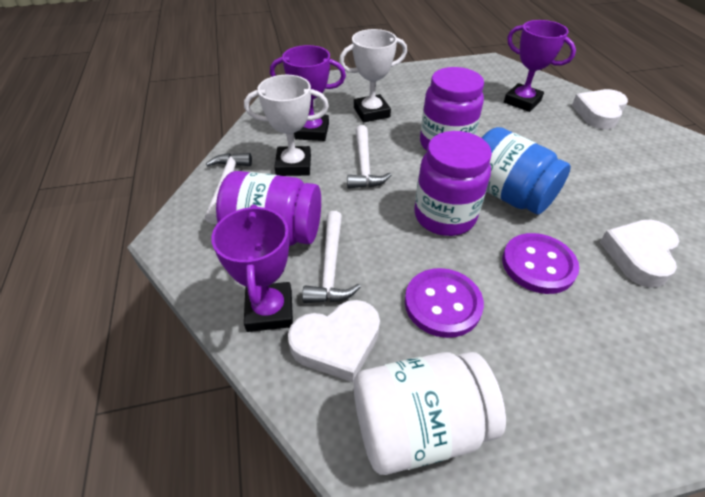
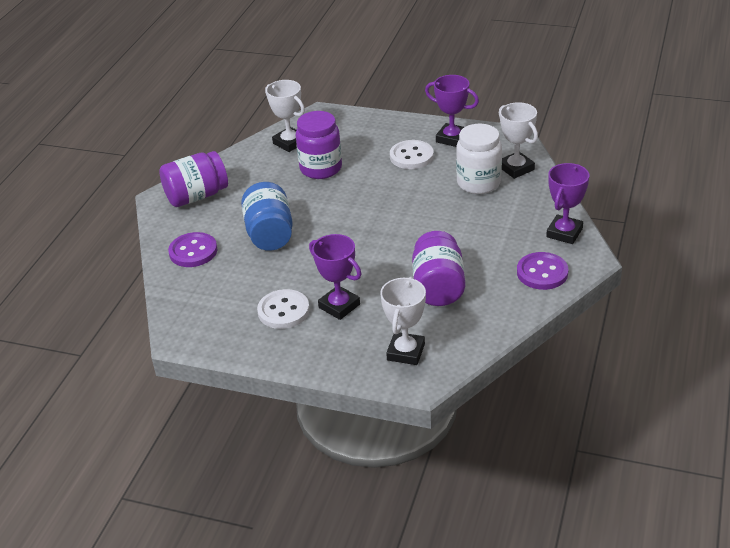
white button: none = 0 -> [257,289,310,329] [390,140,434,169] = 2
white hammer: [205,153,252,224] [302,211,361,303] [347,125,391,189] = 3 -> none = 0
white heart: [288,300,380,382] [572,89,628,129] [600,220,679,288] = 3 -> none = 0
white trophy: [244,75,329,176] [339,29,407,122] = 2 -> [265,80,305,152] [380,277,426,365] [499,102,538,179] = 3

